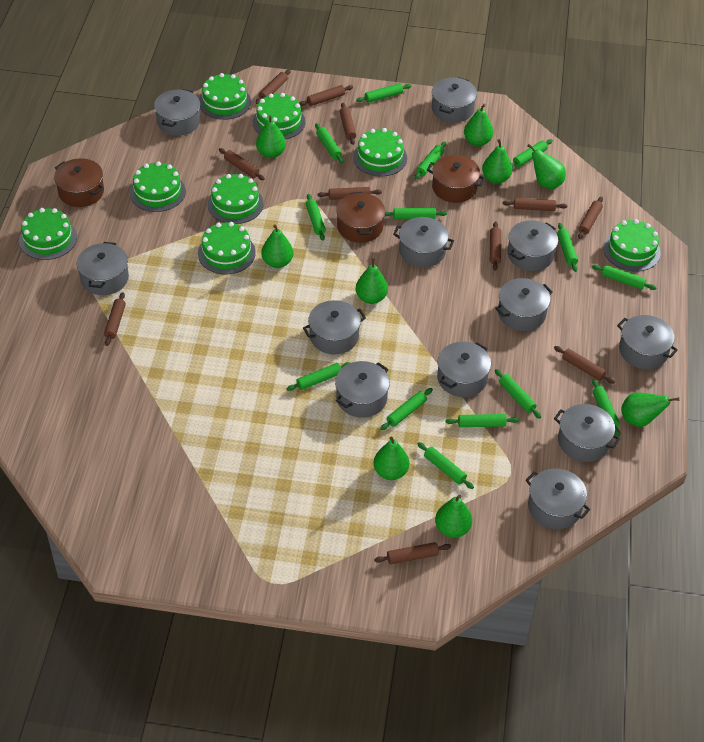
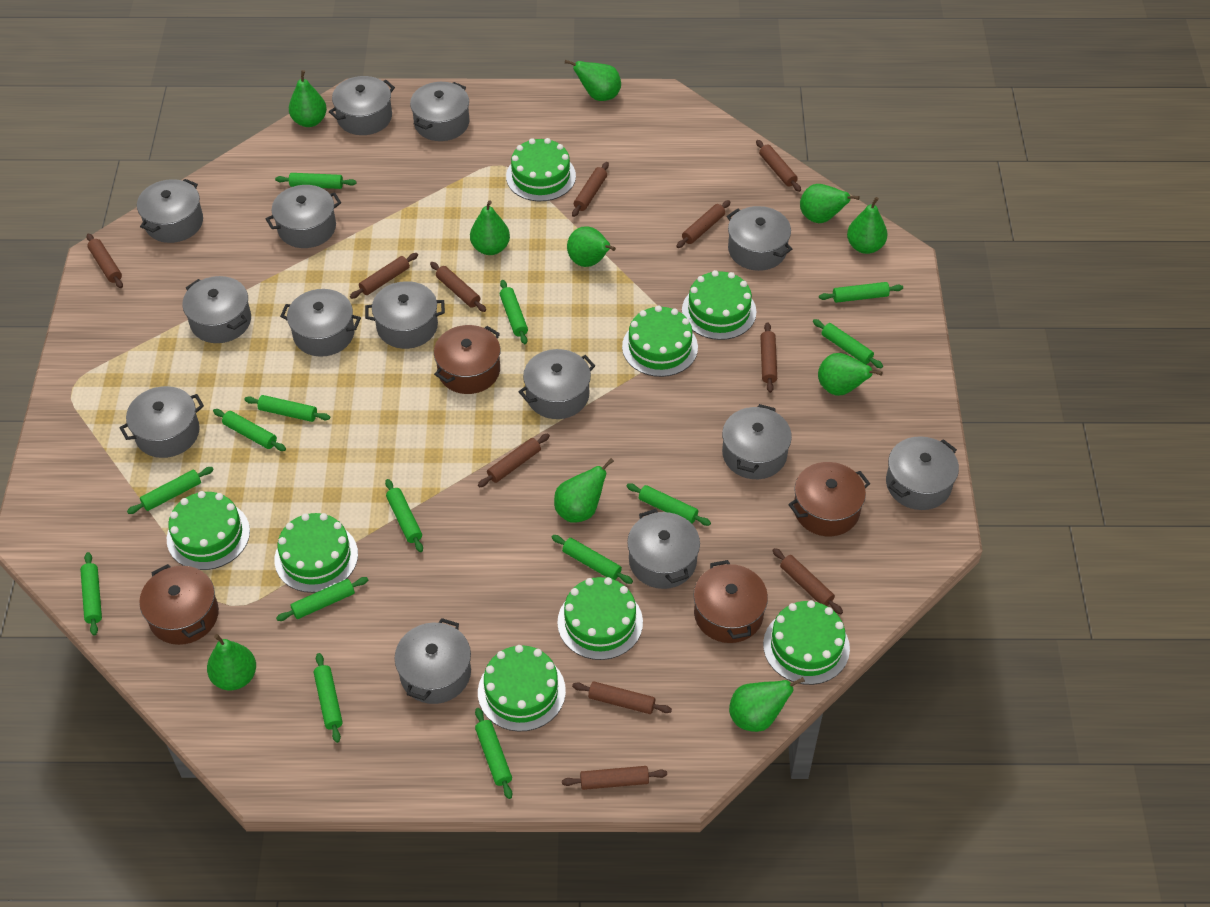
brown pot: [54,158,104,207] [336,192,385,243] [427,155,485,203] = 3 -> [139,564,219,645] [434,325,501,394] [693,560,768,643] [788,462,870,536] = 4
green pear: [256,116,286,158] [261,225,293,268] [356,258,388,304] [373,437,409,480] [435,495,472,538] [464,104,493,146] [482,139,512,184] [527,144,566,189] [621,392,679,427] = 9 -> [207,634,256,691] [289,70,327,127] [470,200,510,255] [554,458,614,523] [565,60,621,101] [567,226,616,267] [729,677,805,732] [800,184,860,223] [818,353,882,396] [847,197,888,254] = 10
grey pot: [76,242,129,295] [154,89,200,135] [303,300,366,354] [335,361,390,418] [393,217,454,268] [432,77,477,123] [437,342,491,397] [495,278,553,331] [507,220,558,271] [526,468,590,529] [554,404,620,462] [617,315,678,369] = 12 -> [120,386,204,458] [137,179,203,243] [182,276,251,343] [266,185,341,248] [280,289,361,357] [329,76,395,135] [365,281,445,349] [394,618,471,704] [410,82,470,141] [519,349,595,419] [627,509,700,589] [722,404,792,479] [727,206,792,271] [886,436,959,510] = 14

